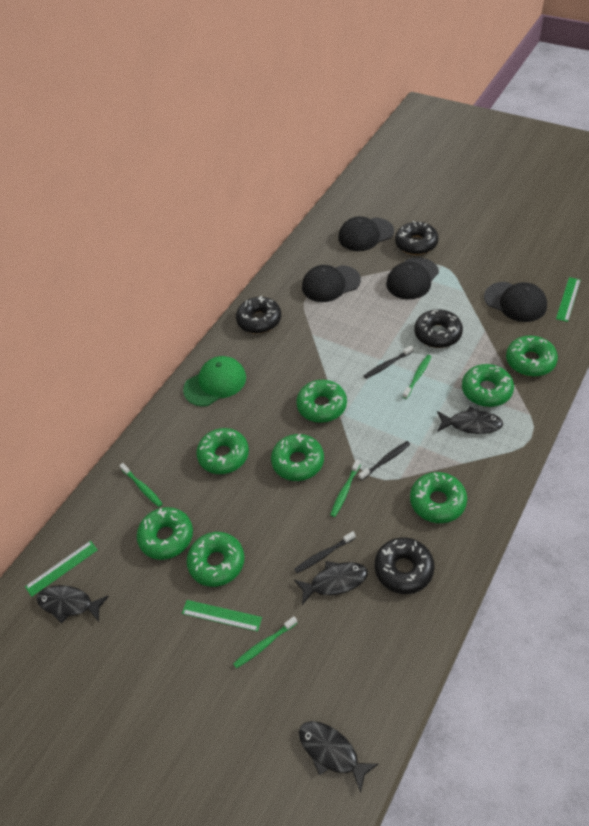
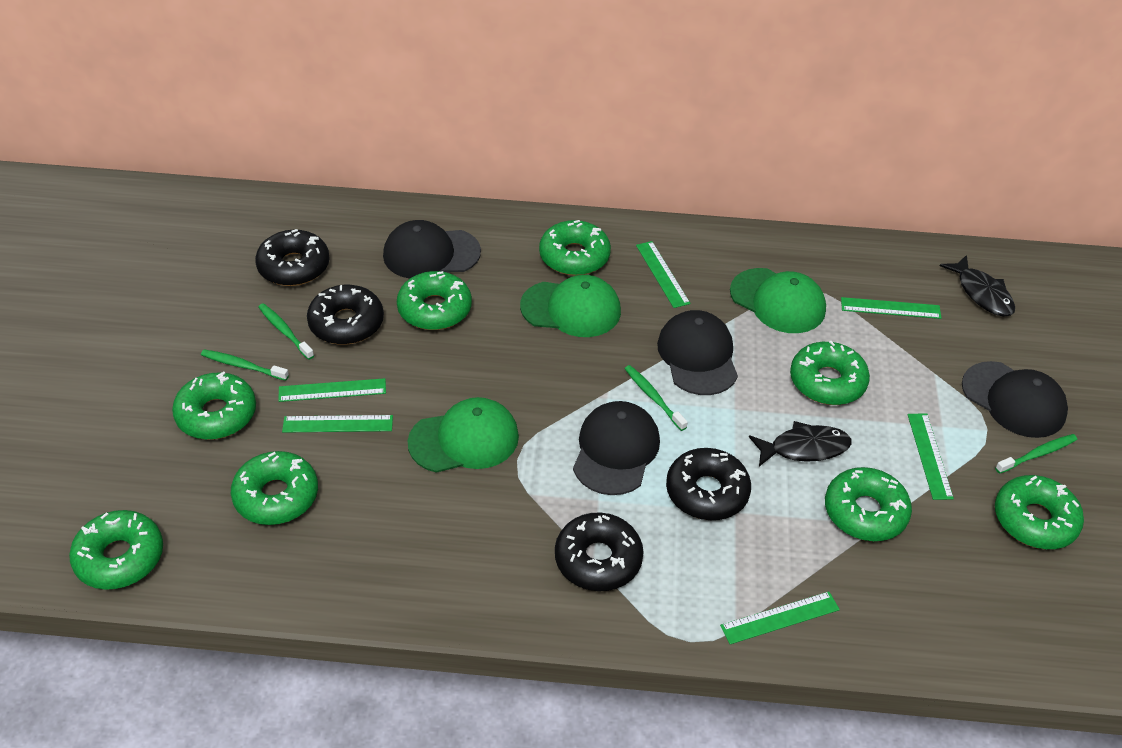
black fish: [36,585,109,624] [294,561,368,605] [299,721,378,793] [437,406,503,434] = 4 -> [749,421,852,467] [940,255,1015,317] = 2
black toothbrush: [294,531,356,573] [359,441,410,481] [364,346,413,379] = 3 -> none = 0
green cap: [183,356,246,407] = 1 -> [408,397,519,473] [520,275,621,337] [730,268,826,333] = 3
green ruler: [25,541,97,597] [182,600,262,632] [556,277,581,322] = 3 -> [278,378,386,402] [282,415,393,433] [636,241,691,308] [720,591,840,644] [841,297,941,319] [908,413,954,500] = 6

